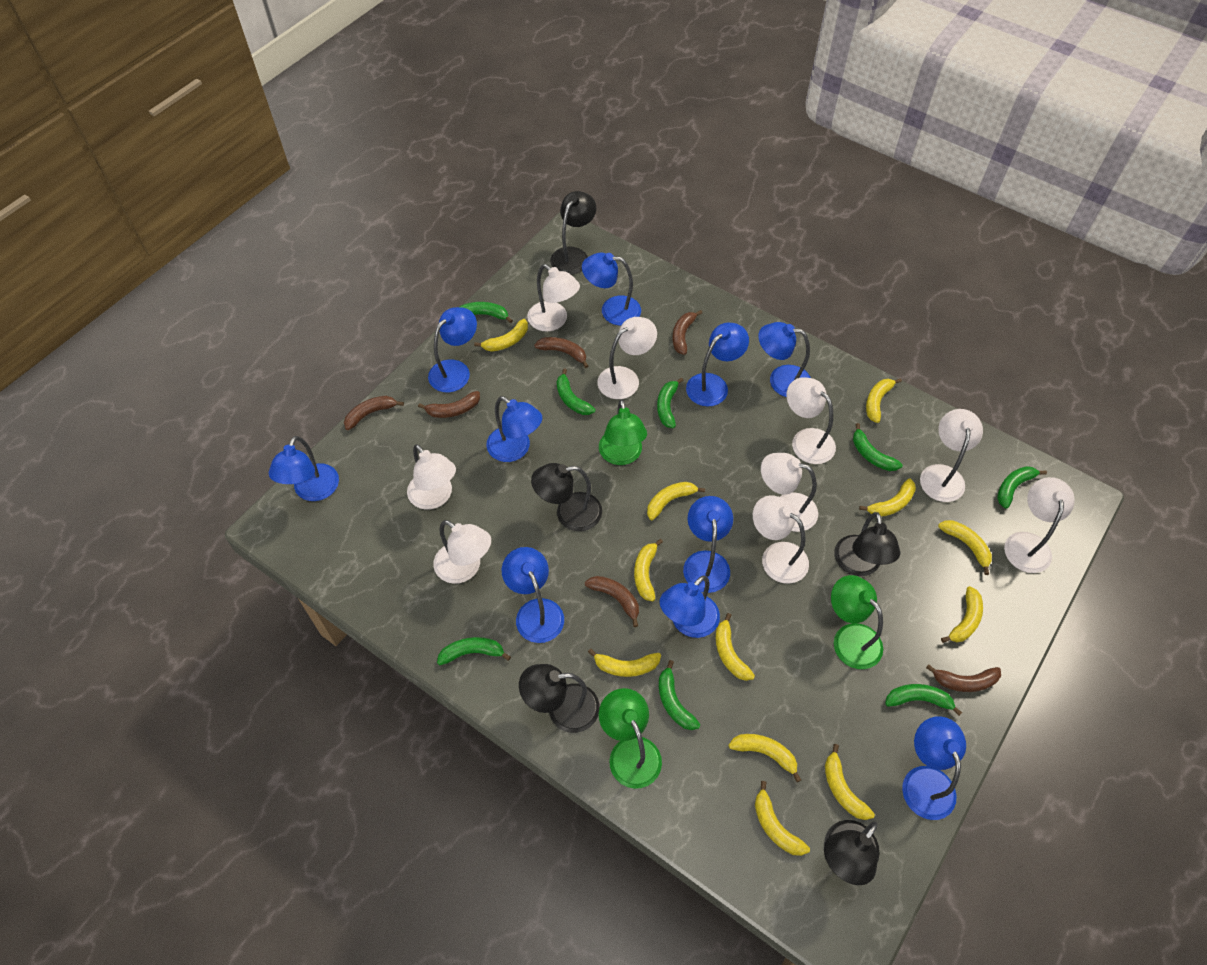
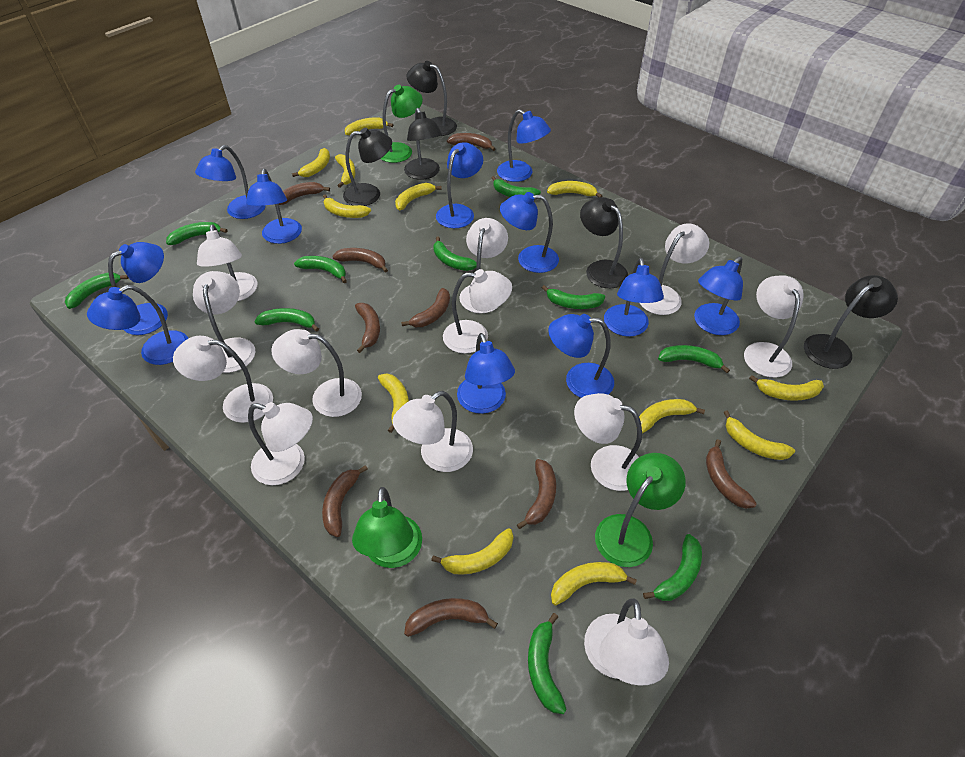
blue lamp: [269,436,339,501] [428,307,477,392] [486,396,542,462] [501,547,564,643] [582,253,641,326] [660,576,720,638] [683,496,733,593] [686,323,749,407] [758,322,811,397] [902,716,966,820] = 10 -> [87,285,188,365] [108,242,168,335] [195,145,266,219] [246,169,302,244] [436,142,483,228] [457,333,515,414] [497,110,551,182] [500,192,559,273] [548,314,614,398] [604,258,664,337] [694,257,743,335] = 11
brown banana: [344,396,404,430] [418,391,480,418] [534,337,588,368] [585,576,639,627] [673,310,702,355] [926,664,1001,692] = 6 -> [279,182,330,205] [322,465,368,537] [332,248,388,273] [355,303,380,353] [401,288,450,327] [404,598,498,637] [447,133,495,151] [517,459,556,529] [706,439,757,509] = 9
green banana: [437,637,511,665] [460,302,513,323] [557,368,596,415] [657,377,684,428] [659,660,700,730] [853,423,903,471] [885,684,962,716] [997,466,1047,509] = 8 -> [65,273,129,309] [166,222,227,245] [254,308,319,332] [294,256,347,283] [433,236,477,271] [492,176,541,197] [528,613,567,714] [542,285,605,309] [643,534,702,601] [658,345,730,373] = 10
white lamp: [407,444,456,510] [433,520,491,584] [527,264,580,332] [597,317,657,399] [753,495,809,584] [761,453,818,532] [786,377,836,464] [920,409,983,502] [1004,477,1075,573] = 9 -> [173,336,273,423] [193,271,255,373] [197,224,258,301] [248,402,313,485] [271,329,362,417] [392,391,473,472] [443,269,512,354] [459,218,508,313] [574,393,642,491] [584,598,669,686] [640,223,709,315] [744,275,804,378] = 12

